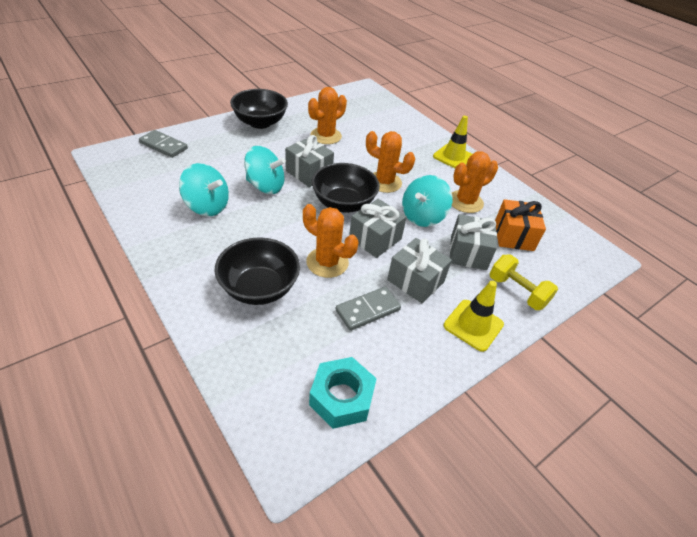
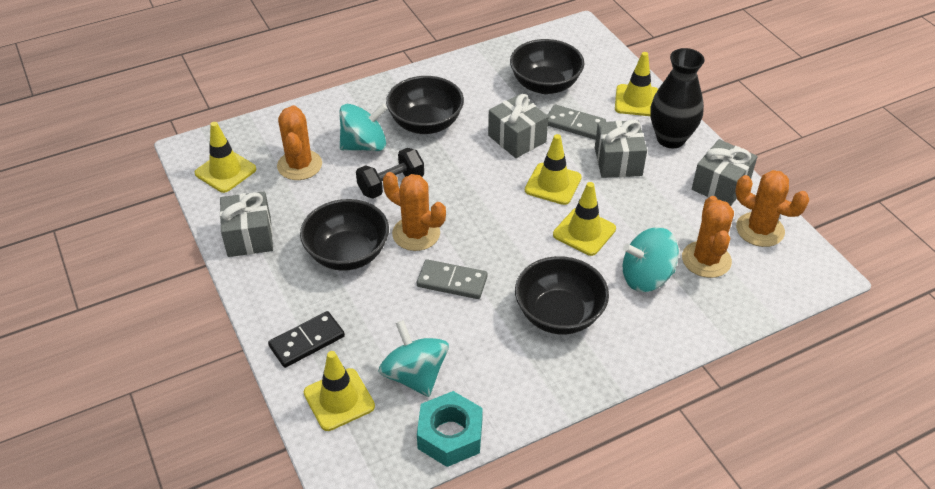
black bowl: [214,237,300,305] [230,89,288,129] [312,163,380,213] = 3 -> [300,199,389,271] [386,76,464,134] [510,39,584,94] [515,256,609,335] = 4
black domino: none = 0 -> [268,311,345,368] = 1
black dumbbell: none = 0 -> [356,148,424,199] = 1
black vase: none = 0 -> [650,48,705,148] = 1
orange gift: [495,199,546,251] = 1 -> none = 0
yellow dumbbell: [490,254,558,310] = 1 -> none = 0
yellow traffic cone: [433,116,472,168] [444,281,504,352] = 2 -> [195,122,256,193] [304,351,375,431] [525,134,582,205] [553,182,616,256] [615,52,658,116] = 5

